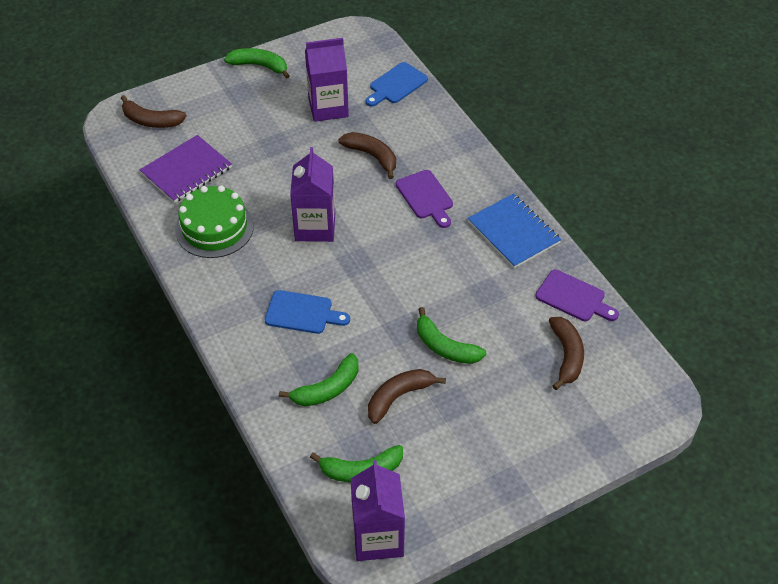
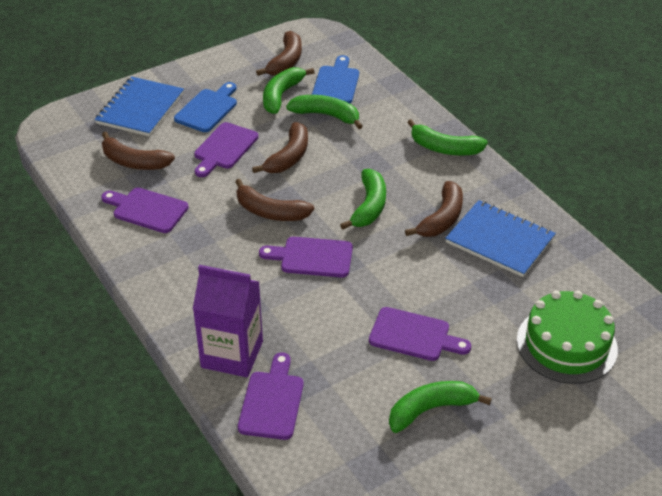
blue notebook: [468,194,561,268] = 1 -> [95,76,184,136] [445,200,556,277] = 2
brown banana: [121,95,187,128] [338,132,396,179] [368,369,446,424] [549,317,584,390] = 4 -> [102,132,175,170] [235,179,314,221] [252,122,308,173] [256,31,302,76] [405,181,463,237] = 5
green banana: [224,48,290,79] [279,353,358,406] [310,445,403,482] [417,307,487,364] = 4 -> [263,67,315,114] [286,95,363,129] [340,169,386,229] [389,381,492,433] [407,119,488,156] = 5
purple carton: [290,147,335,242] [305,38,349,122] [351,460,405,561] = 3 -> [193,265,263,377] = 1
purple cutting board: [396,170,453,228] [535,270,619,321] = 2 -> [101,188,189,233] [194,122,258,177] [238,353,304,440] [259,237,353,278] [369,307,471,361] = 5
purple notebook: [140,135,232,203] = 1 -> none = 0

